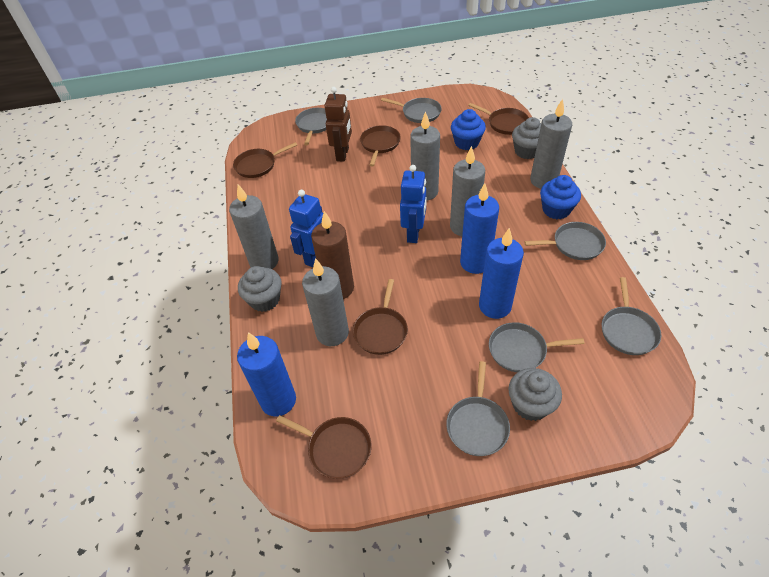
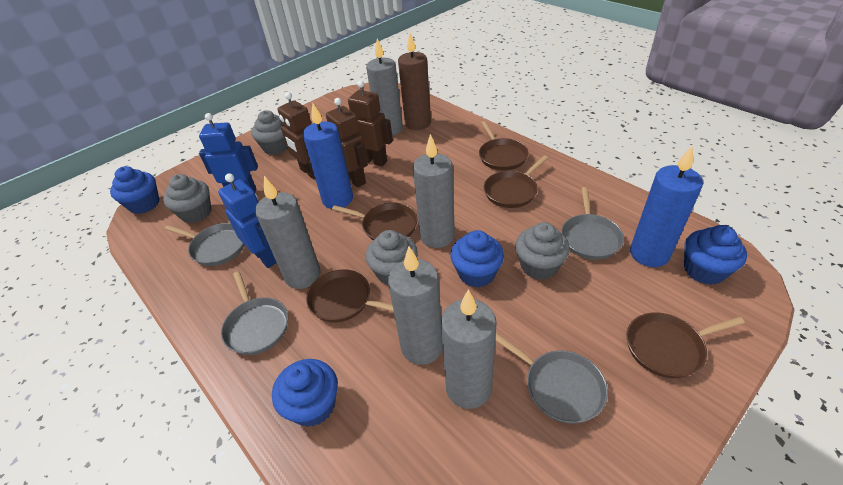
blue candle: [237,332,296,416] [460,183,499,274] [479,228,524,319] = 3 -> [303,102,353,209] [630,146,703,267] = 2
blue cupcake: [451,109,486,150] [540,175,581,219] = 2 -> [110,166,159,214] [272,359,338,427] [450,230,504,287] [684,225,747,285] = 4
brown robot: [325,87,352,162] = 1 -> [277,92,315,179] [326,98,368,188] [348,80,393,166] = 3
grey cupcake: [238,266,282,312] [508,368,562,421] [512,117,541,159] = 3 -> [163,174,211,223] [251,110,288,155] [366,230,418,286] [515,222,570,280] = 4
grey pan: [295,108,327,145] [381,98,442,123] [446,361,510,456] [489,322,584,372] [524,222,606,260] [602,277,661,355] = 6 -> [165,223,245,266] [221,271,288,355] [495,333,608,424] [561,187,624,260] = 4

